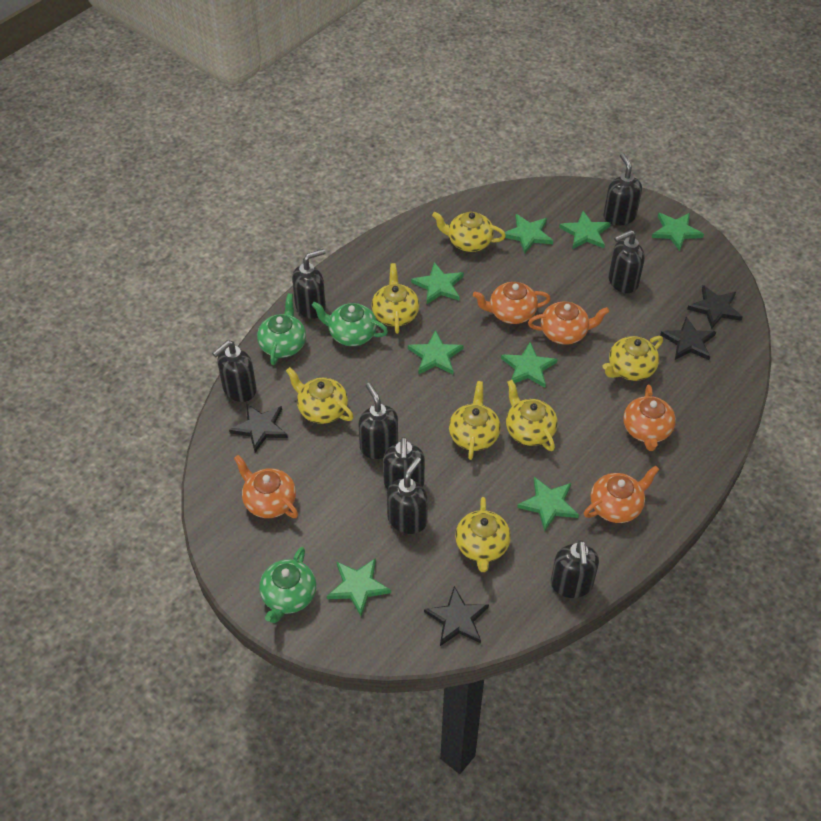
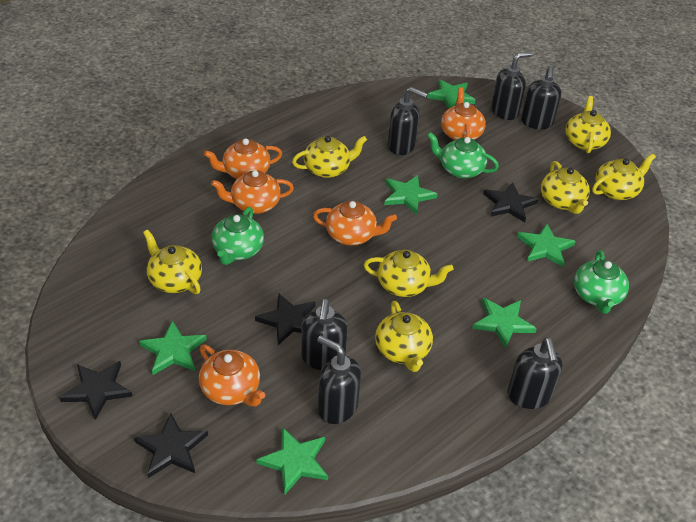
black soap dispenser: [212,340,257,402] [292,249,326,319] [359,383,398,459] [383,437,425,490] [387,457,428,534] [551,540,599,598] [603,153,642,225] [608,230,645,293] = 8 -> [301,299,348,370] [317,335,361,424] [388,87,428,155] [491,51,533,120] [507,338,563,409] [521,66,561,129] = 6
green star: [327,558,391,616] [408,330,464,374] [411,262,464,304] [501,342,558,388] [505,214,553,254] [517,477,579,531] [559,211,611,249] [652,213,704,251] = 8 -> [139,320,207,375] [256,427,328,494] [384,175,437,215] [427,79,475,109] [472,298,537,349] [517,224,576,267] = 6

